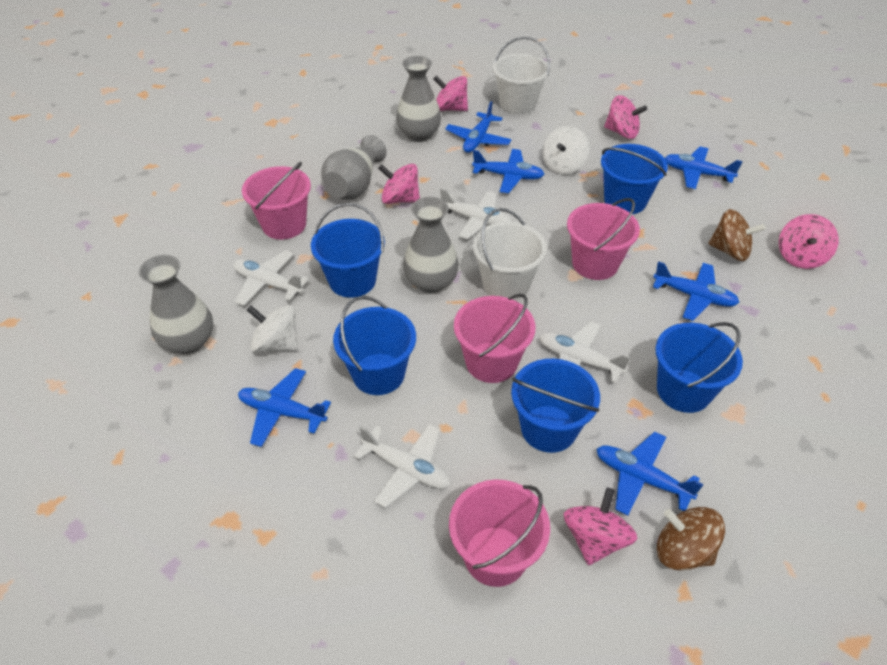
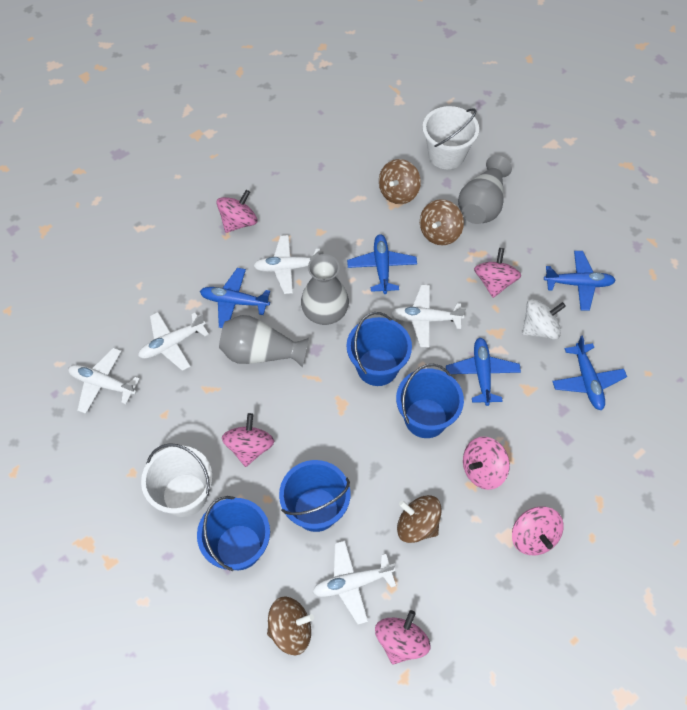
blue bucket: [311,203,385,298] [333,296,416,395] [511,359,600,453] [601,144,668,214] [655,322,743,413] = 5 -> [197,496,270,571] [279,460,350,532] [346,312,412,386] [396,364,464,438] = 4
blue plane: [238,368,331,447] [445,101,511,153] [472,149,544,193] [597,432,703,516] [653,261,739,321] [665,146,743,189] = 6 -> [200,268,270,328] [347,234,417,294] [446,338,521,406] [544,251,616,311] [552,336,627,410] = 5
brown spinning top: [657,507,725,571] [708,209,765,261] = 2 -> [267,596,314,655] [379,159,421,204] [397,495,442,543] [420,199,464,245] = 4
grey vase: [139,255,213,354] [321,135,387,200] [396,56,441,142] [403,197,459,293] = 4 -> [219,315,309,367] [301,254,349,325] [458,155,512,224] = 3
pink bucket: [242,162,311,240] [449,479,550,587] [454,294,535,383] [567,198,640,280] = 4 -> none = 0
pink spinning top: [378,164,420,204] [433,75,468,111] [564,488,637,565] [604,95,647,139] [779,214,839,269] = 5 -> [216,190,257,233] [222,413,274,467] [375,610,431,665] [463,437,510,490] [474,248,521,298] [512,506,564,555] = 6
white plane: [234,250,309,306] [354,424,451,508] [440,189,512,239] [540,322,631,383] = 4 -> [68,348,140,414] [138,312,209,371] [253,235,323,294] [313,540,396,625] [391,285,466,347] = 5
white spinning top: [247,305,298,353] [542,126,589,174] = 2 -> [522,299,566,340] = 1

